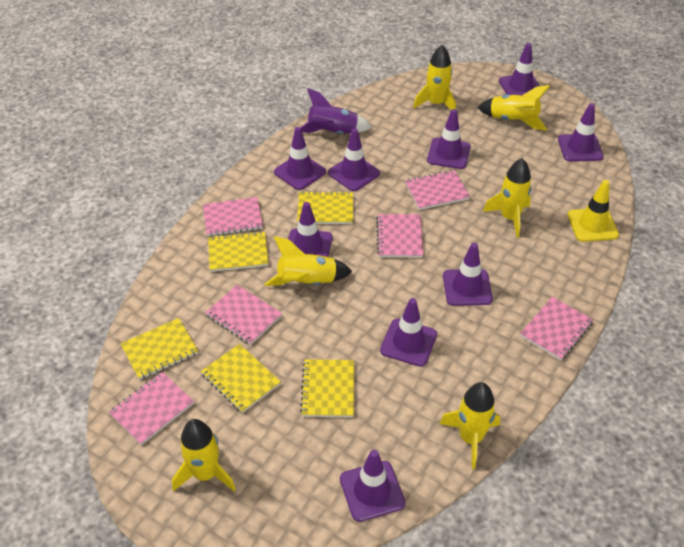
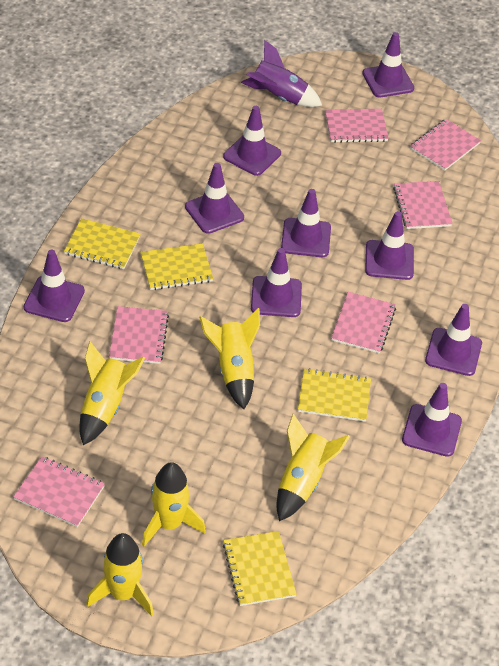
yellow notebook: [120,318,198,380] [201,344,281,413] [208,231,268,272] [297,191,353,224] [300,359,354,417] = 5 -> [64,218,140,269] [140,243,213,290] [223,531,297,606] [298,368,371,422] = 4
yellow rocket: [172,419,236,491] [265,236,353,286] [413,45,456,110] [440,382,500,469] [477,85,550,131] [483,158,532,238] = 6 -> [79,341,145,445] [86,533,154,616] [142,462,206,547] [199,308,260,409] [276,413,350,521] = 5
yellow traffic cone: [567,180,619,242] = 1 -> none = 0

